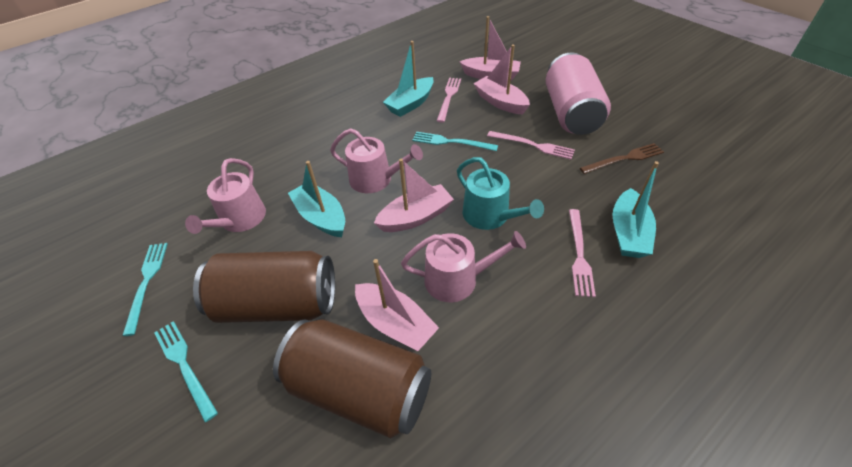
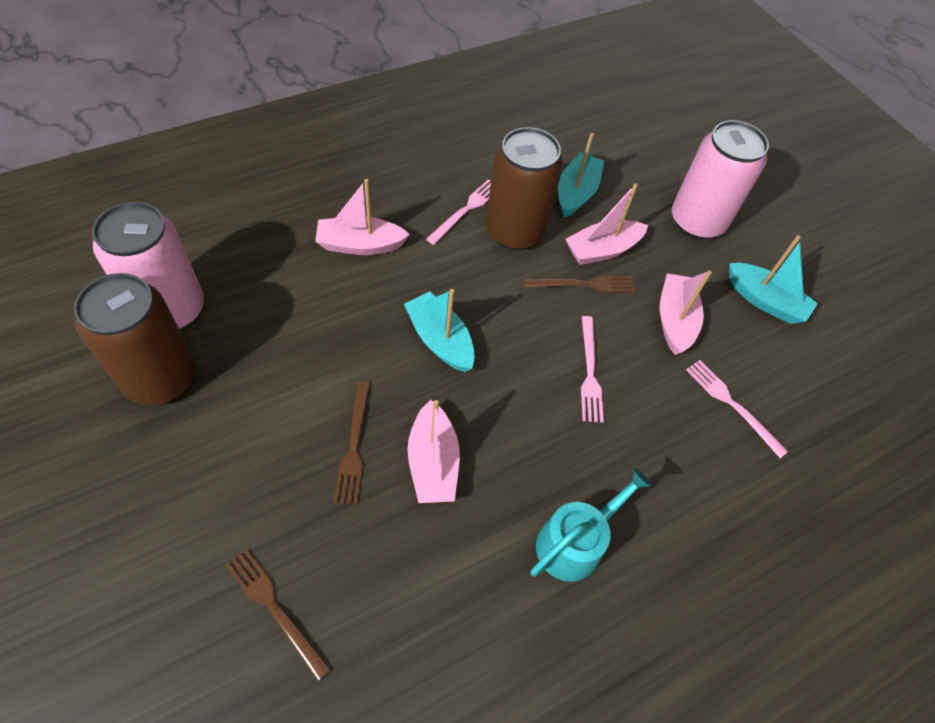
brown fork: [580,143,664,174] = 1 -> [226,549,331,681] [334,381,370,505] [524,276,635,292] = 3
pink can: [546,52,611,135] = 1 -> [92,202,204,330] [672,120,769,239] = 2
pink watering can: [185,158,266,234] [330,128,423,193] [401,231,526,302] = 3 -> none = 0
turquoise fork: [122,243,168,336] [154,321,218,422] [412,132,498,151] = 3 -> none = 0

